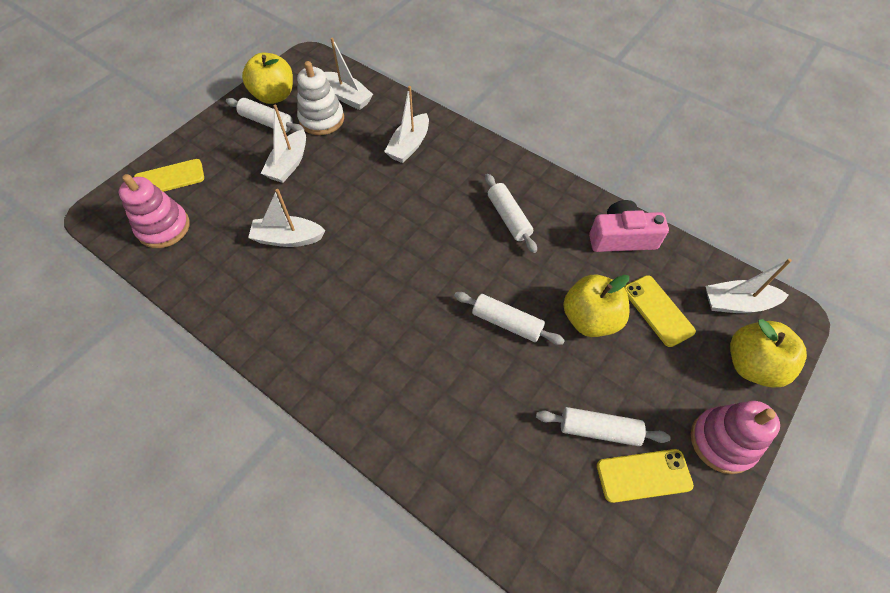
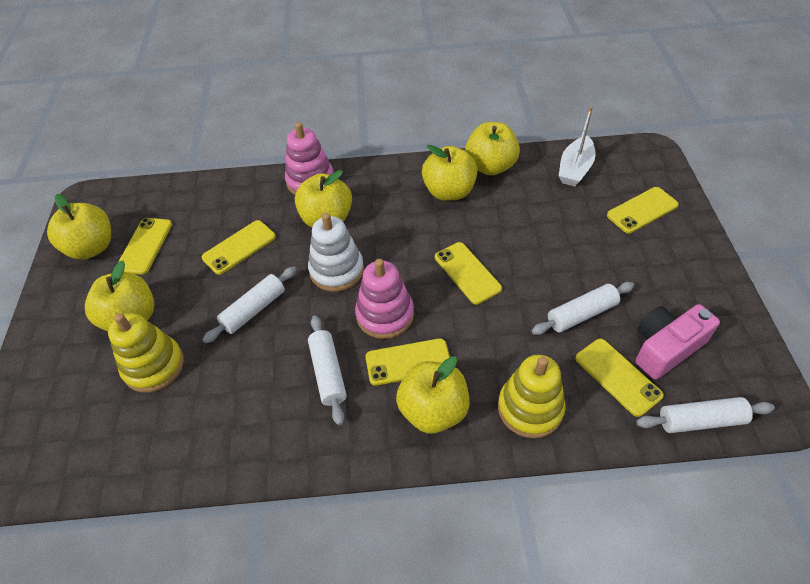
white boat: [248,189,325,247] [261,104,306,183] [324,38,373,110] [384,86,429,163] [706,259,792,313] = 5 -> [559,106,596,187] = 1
yellow apple: [242,52,293,104] [563,275,629,337] [730,319,807,388] = 3 -> [47,194,111,259] [85,260,155,331] [295,170,352,228] [396,356,470,433] [422,145,478,201] [465,122,520,175] = 6
yellow phone: [134,159,204,192] [597,449,694,503] [624,275,696,347] = 3 -> [118,218,172,275] [202,220,276,275] [365,338,450,386] [435,242,502,305] [575,339,664,417] [607,187,679,233] = 6
yellow stacking toy: none = 0 -> [108,313,184,393] [498,355,566,438] = 2

